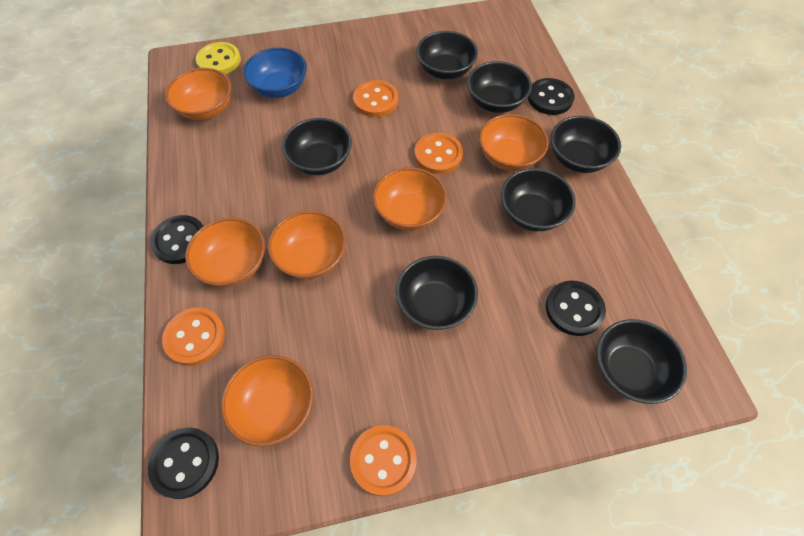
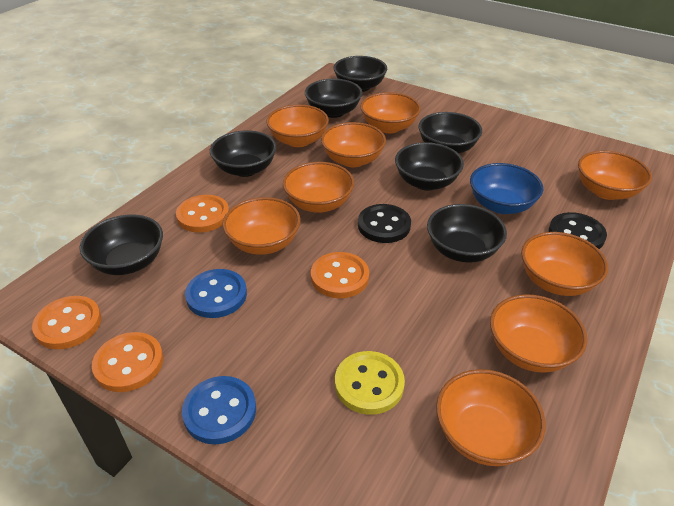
black button: [148,428,219,499] [150,215,203,264] [528,78,575,115] [546,280,606,336] = 4 -> [358,204,411,243] [549,212,607,249] = 2
blue button: none = 0 -> [182,376,256,445] [185,269,247,318] = 2
orange bowl: [165,68,231,120] [185,218,265,287] [221,355,313,446] [268,211,346,279] [373,167,447,230] [479,114,549,171] = 6 -> [223,197,300,255] [267,105,329,147] [283,162,354,213] [321,122,386,167] [360,92,421,133] [436,369,546,466] [490,294,587,373] [521,232,608,296] [578,151,652,200] = 9

